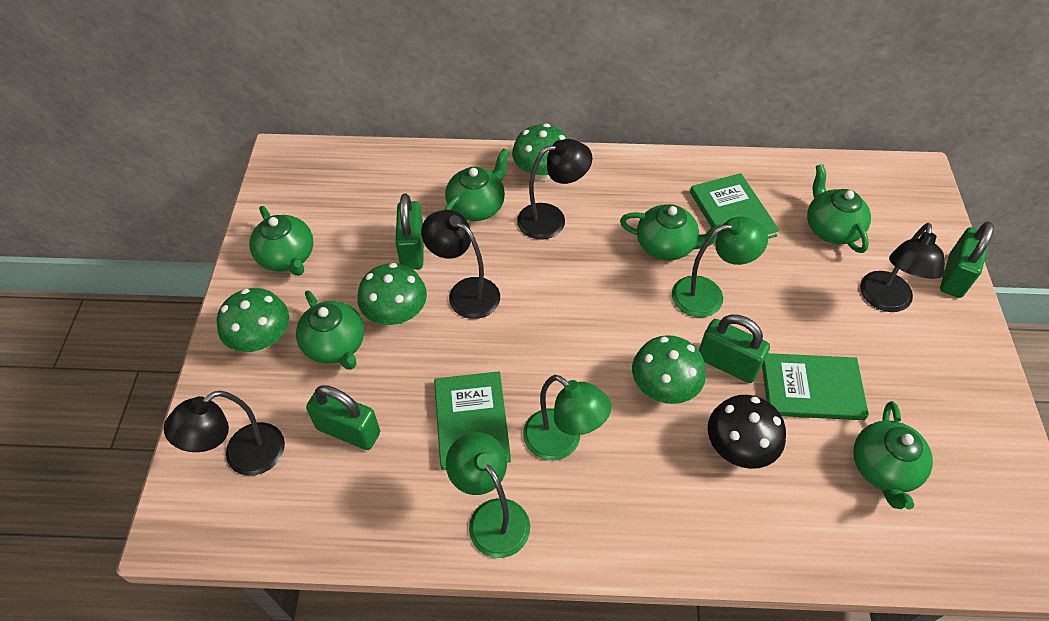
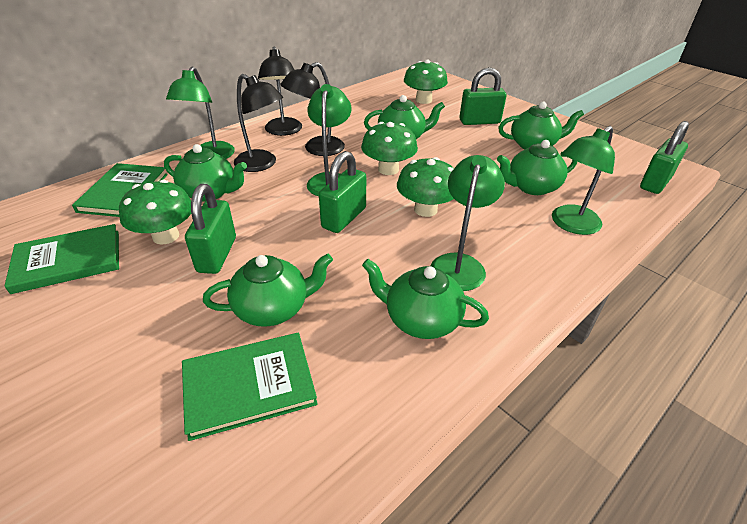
black lamp: [164,391,285,476] [421,210,500,319] [517,139,592,240] [860,223,945,312] = 4 -> [234,74,283,172] [258,46,302,136] [280,62,345,156] = 3
black mushroom: [708,395,786,469] = 1 -> none = 0
green lamp: [446,432,530,558] [523,375,611,460] [672,216,768,317] = 3 -> [166,66,235,159] [307,84,351,196] [431,155,505,291] [552,126,615,235] = 4

